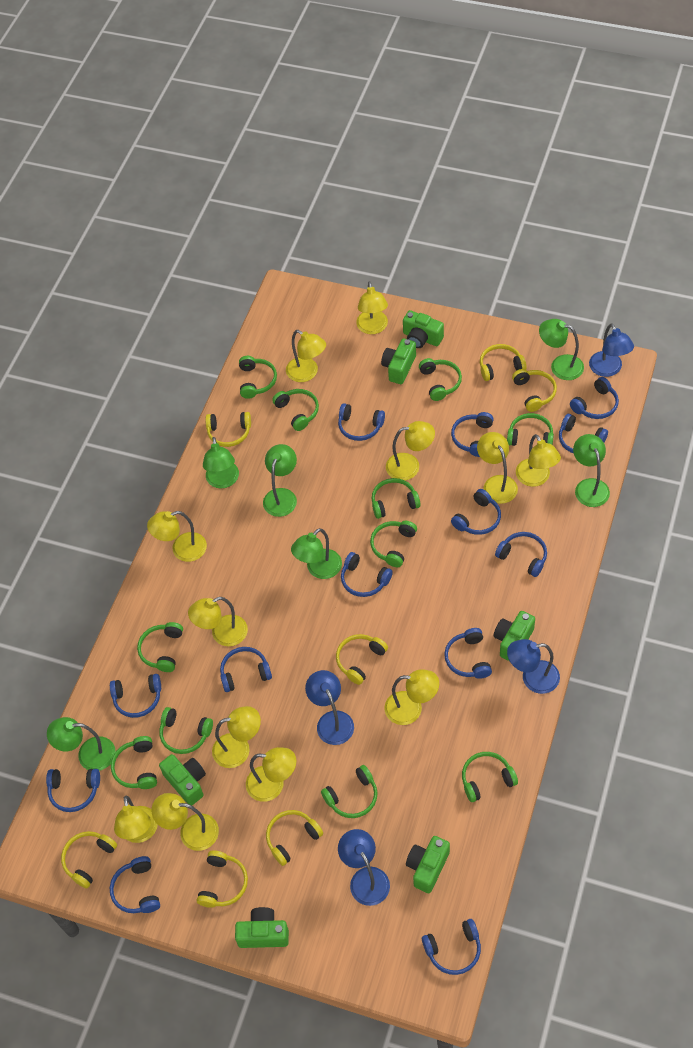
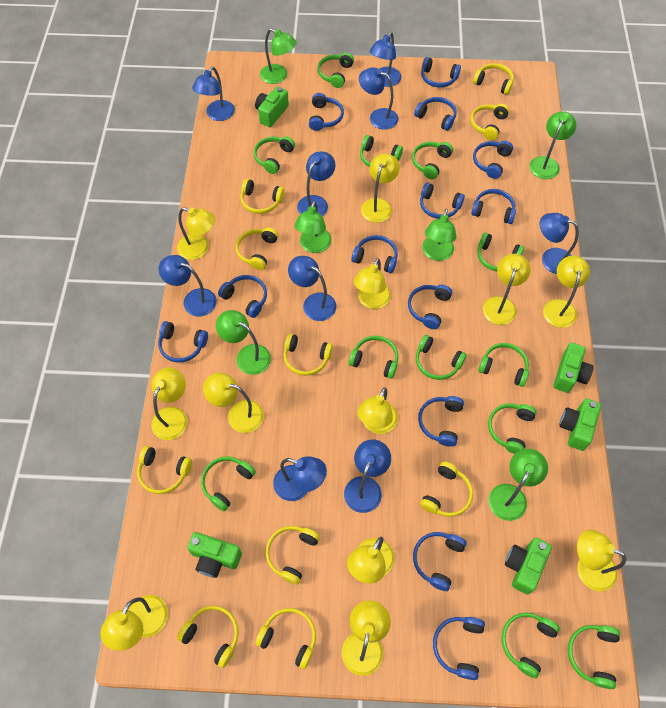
blue lamp: [305,670,354,745] [338,829,390,906] [507,639,560,694] [589,323,634,377] = 4 -> [158,255,217,316] [192,66,235,121] [273,456,327,501] [288,256,336,321] [297,152,335,217] [344,439,391,513] [359,67,398,130] [370,32,402,87] [540,213,579,274] = 9
green camera: [159,754,206,806] [235,907,289,948] [381,338,416,384] [403,310,444,348] [406,836,450,893] [494,611,535,661] = 6 -> [187,532,242,578] [255,87,289,127] [505,538,552,595] [554,342,594,393] [559,398,601,451] = 5
green headphones: [111,736,157,789] [137,622,183,672] [159,707,213,754] [239,356,277,399] [272,389,319,431] [321,765,378,818] [370,521,417,567] [371,478,420,519] [419,358,462,401] [462,752,518,802] [507,413,554,446] = 11 -> [201,457,256,511] [254,136,295,174] [317,52,354,88] [349,336,398,379] [360,135,403,167] [412,142,453,179] [416,335,467,380] [477,232,524,271] [478,343,529,387] [488,404,537,454] [502,613,560,678] [568,625,620,689] = 12
yellow headphones: [61,831,117,888] [197,850,248,908] [205,412,251,447] [266,810,323,866] [336,634,388,685] [480,344,527,381] [512,369,557,412] = 7 -> [137,446,192,494] [177,606,239,668] [236,227,279,270] [240,179,285,214] [255,608,316,669] [266,526,320,585] [284,334,333,376] [420,461,473,517] [471,104,509,140] [473,63,514,95] = 10

